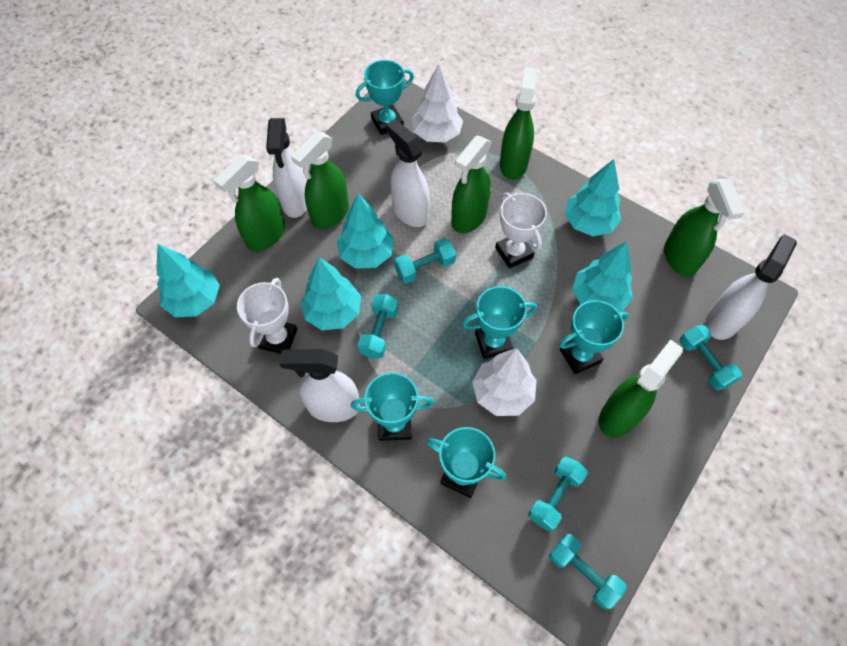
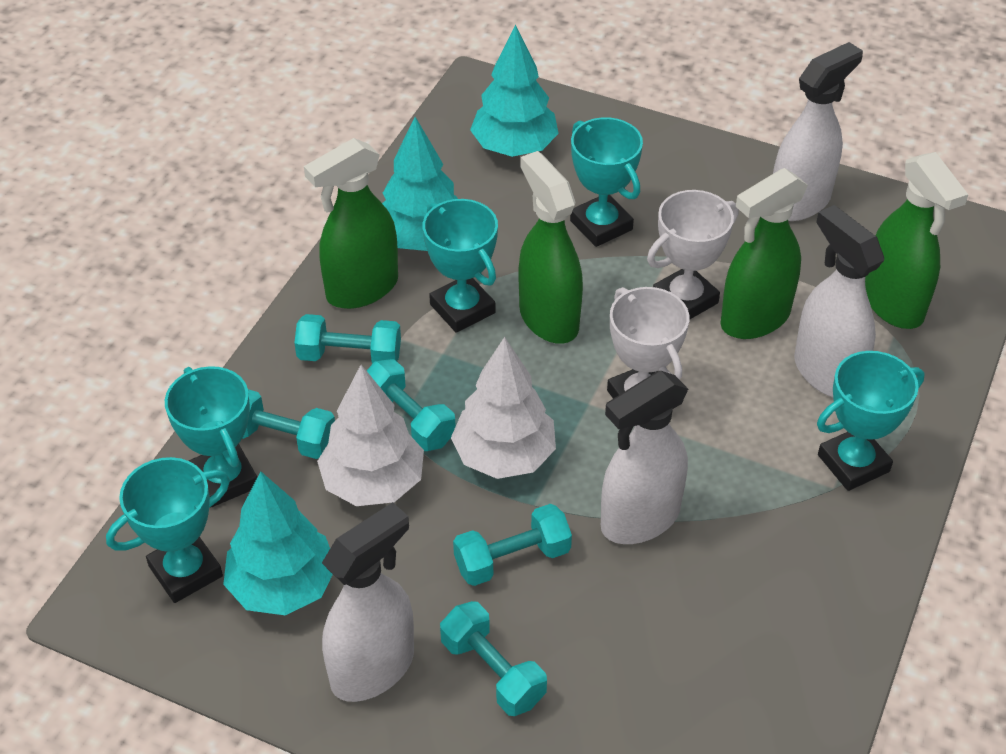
green spray bottle: [213,155,285,251] [291,131,349,229] [451,136,492,233] [500,67,537,180] [599,339,683,438] [664,179,745,277] = 6 -> [304,138,398,309] [519,151,583,344] [720,168,808,339] [865,152,968,329] = 4
turquoise tree: [157,244,220,317] [301,257,361,330] [337,193,394,269] [565,159,621,236] [572,241,633,313] = 5 -> [223,471,333,615] [382,117,458,251] [470,25,559,157] = 3

